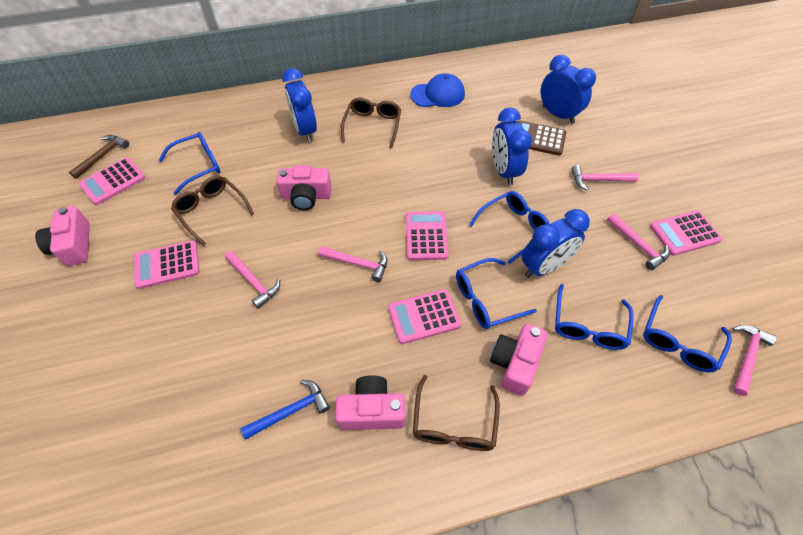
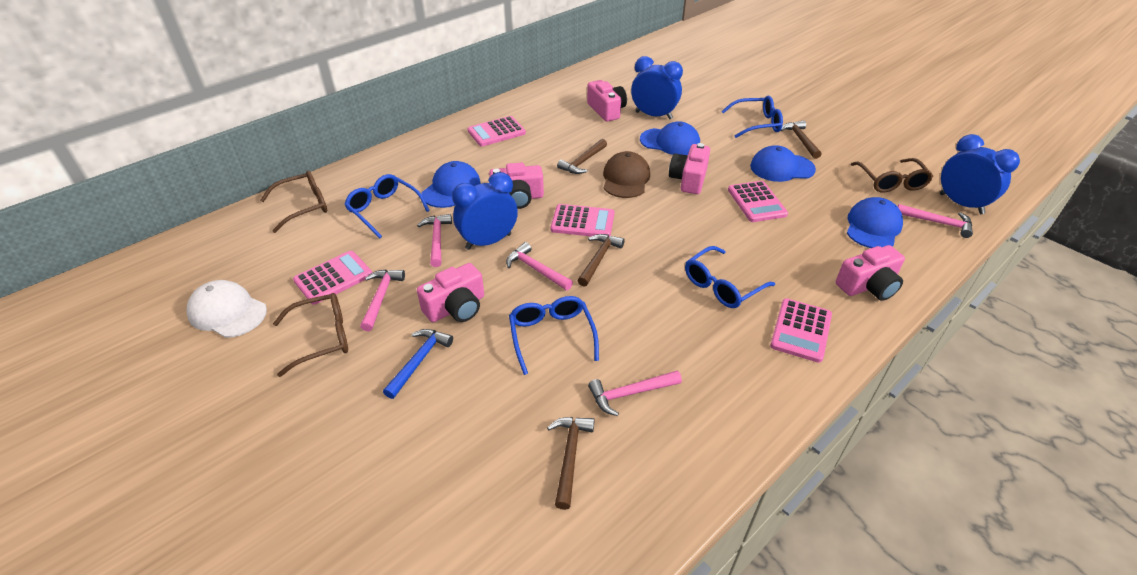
blue cap: [410,73,465,107] = 1 -> [422,161,481,208] [640,121,700,155] [750,145,816,182] [847,197,903,248] = 4
blue clock: [282,68,317,142] [492,108,532,186] [522,209,590,278] [541,55,596,124] = 4 -> [452,172,518,250] [631,56,683,119] [940,134,1020,214] = 3
blue glasses: [159,132,221,195] [456,258,537,329] [469,191,550,264] [555,284,634,350] [643,295,732,372] = 5 -> [344,174,430,238] [509,296,599,375] [685,246,775,308] [721,96,783,138] = 4
brown calculator: [518,121,566,156] = 1 -> none = 0
brown cap: none = 0 -> [603,151,650,198] = 1
brown hammer: [69,135,129,179] = 1 -> [547,417,595,510] [557,139,607,174] [577,234,625,287] [780,120,822,159] = 4
pink camera: [35,206,90,266] [276,165,332,210] [335,375,405,430] [490,324,548,396] = 4 -> [417,263,484,322] [489,162,544,209] [587,80,627,122] [669,143,710,194] [836,245,905,301] = 5
white cap: none = 0 -> [187,280,267,338] = 1

